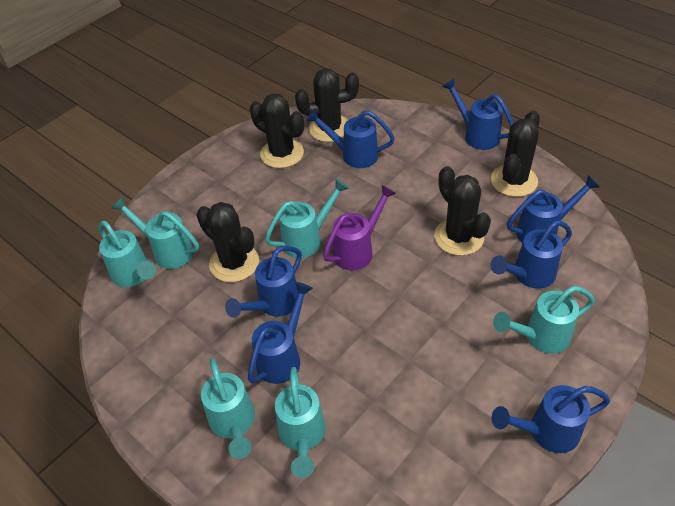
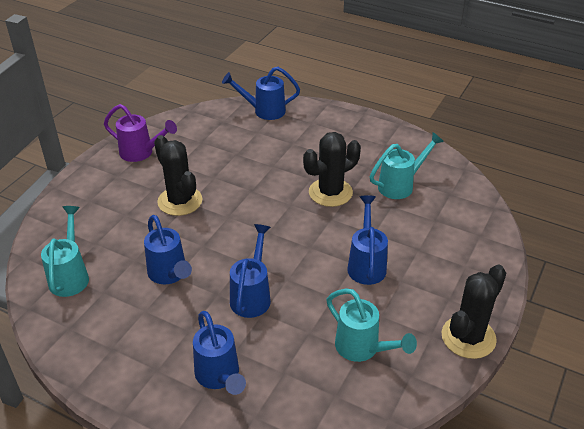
black cactus: [196,202,259,282] [250,93,304,168] [295,68,359,142] [434,166,491,256] [491,110,540,197] = 5 -> [154,135,202,216] [303,132,361,207] [442,265,506,359] = 3
blue watering can: [225,246,302,318] [248,282,313,384] [306,109,395,168] [442,78,514,150] [491,221,572,289] [491,385,610,453] [507,175,600,243] = 7 -> [144,215,192,284] [193,311,246,395] [222,67,300,120] [230,224,271,318] [347,195,388,285] = 5
turquoise watering can: [98,221,156,287] [111,196,199,269] [201,358,255,459] [265,178,349,258] [275,367,326,478] [493,286,595,354] = 6 -> [41,206,89,297] [327,288,417,362] [370,132,444,199] = 3

